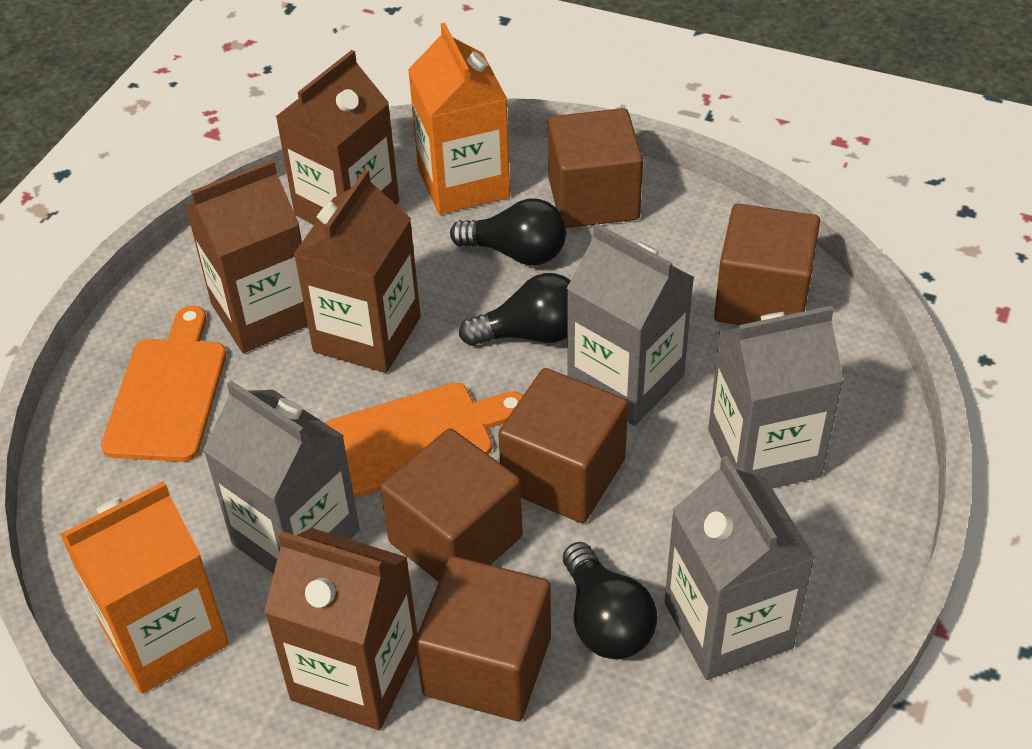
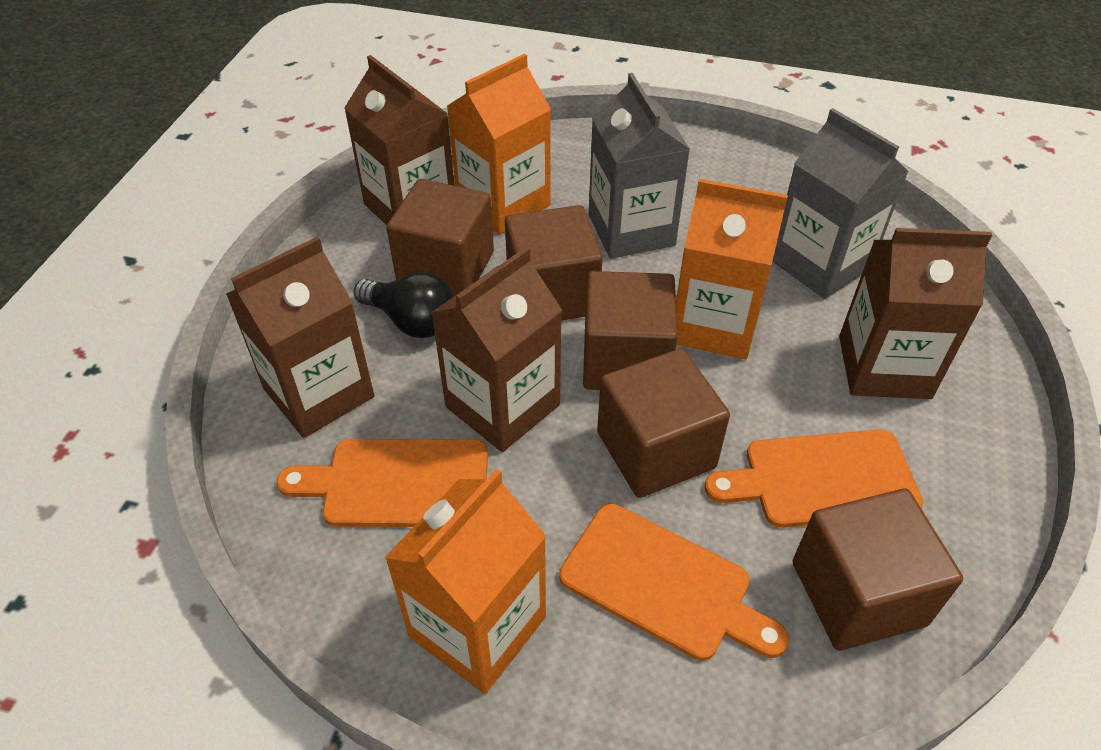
black light bulb: [450,198,566,265] [459,273,571,346] [563,542,658,659] = 3 -> [354,272,454,338] = 1
grey carton: [203,380,360,574] [567,223,694,426] [665,456,815,680] [708,306,844,488] = 4 -> [589,73,690,259] [772,108,909,299] = 2
orange carton: [60,481,229,694] [408,23,510,215] = 2 -> [385,469,546,694] [447,54,551,235] [676,179,788,359] = 3
orange cutting board: [101,306,226,462] [325,383,523,497] = 2 -> [277,439,488,527] [559,503,789,661] [705,429,923,528] = 3

